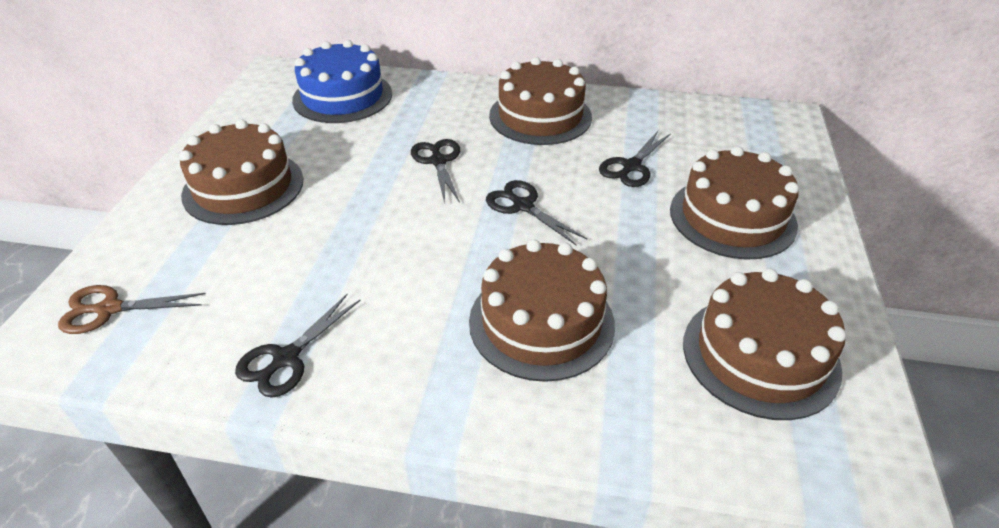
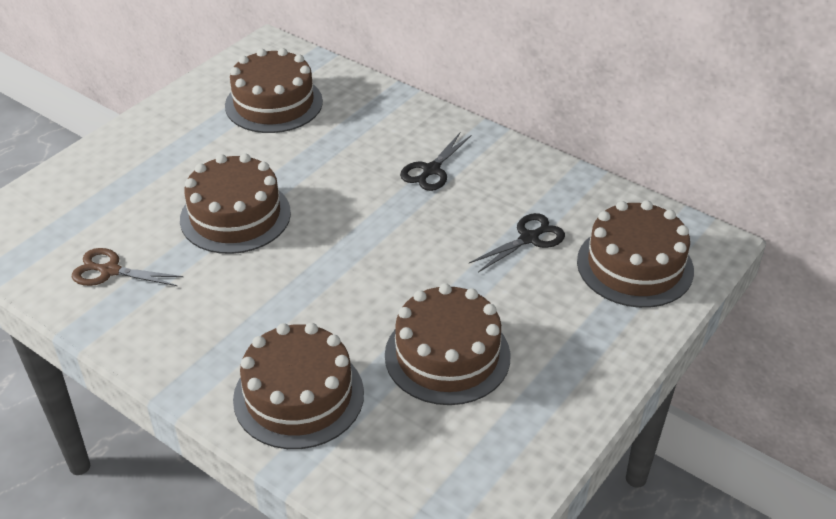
black scissors: [235,294,361,397] [411,139,460,203] [486,180,587,246] [599,131,671,187] = 4 -> [400,133,471,191] [469,213,565,272] = 2
blue cake: [292,40,392,123] = 1 -> none = 0

